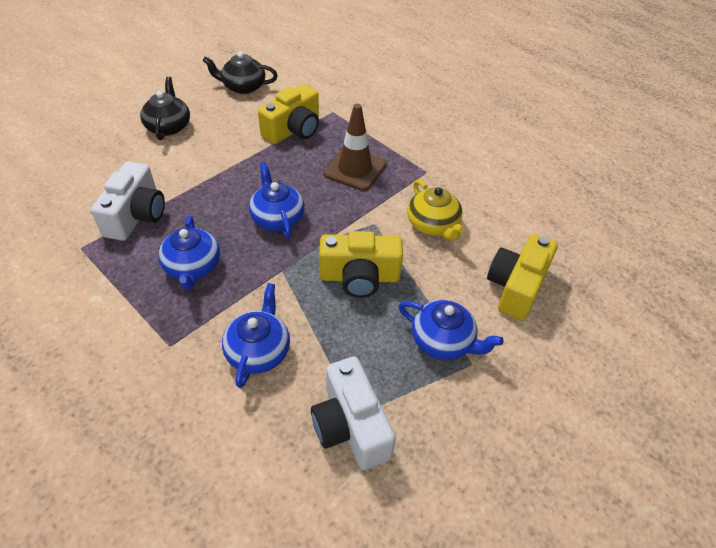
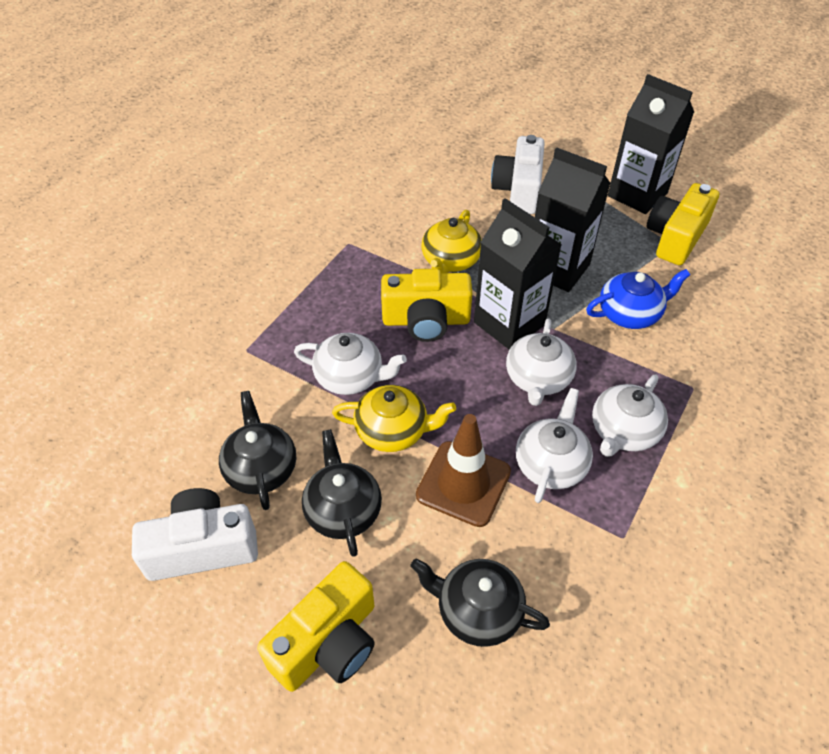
black carton: none = 0 -> [474,198,562,349] [535,147,610,292] [608,74,694,214] = 3
black teapot: [140,77,190,140] [202,52,278,94] = 2 -> [219,391,296,510] [302,429,382,557] [411,558,550,647] = 3
blue teapot: [158,216,220,290] [222,283,290,388] [249,162,305,238] [399,300,504,360] = 4 -> [586,269,690,329] = 1
white teapot: none = 0 -> [294,333,407,395] [506,318,577,406] [516,388,593,503] [592,375,668,457] = 4
yellow teapot: [407,179,465,241] = 1 -> [332,385,456,452] [421,210,482,273] = 2

